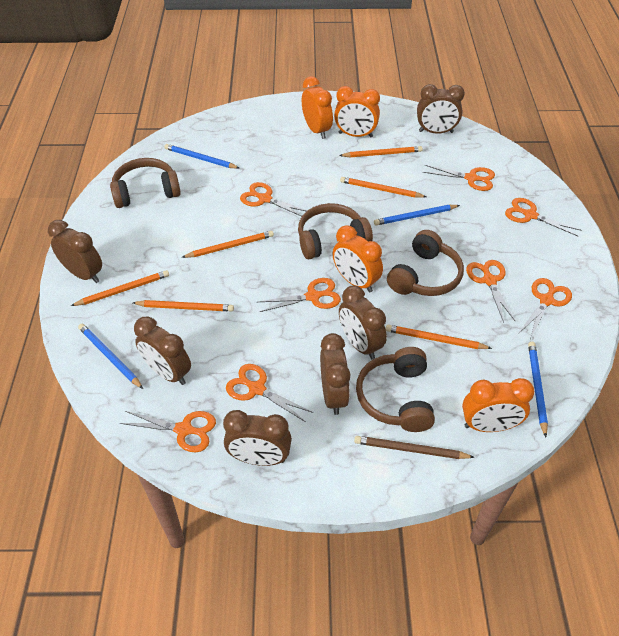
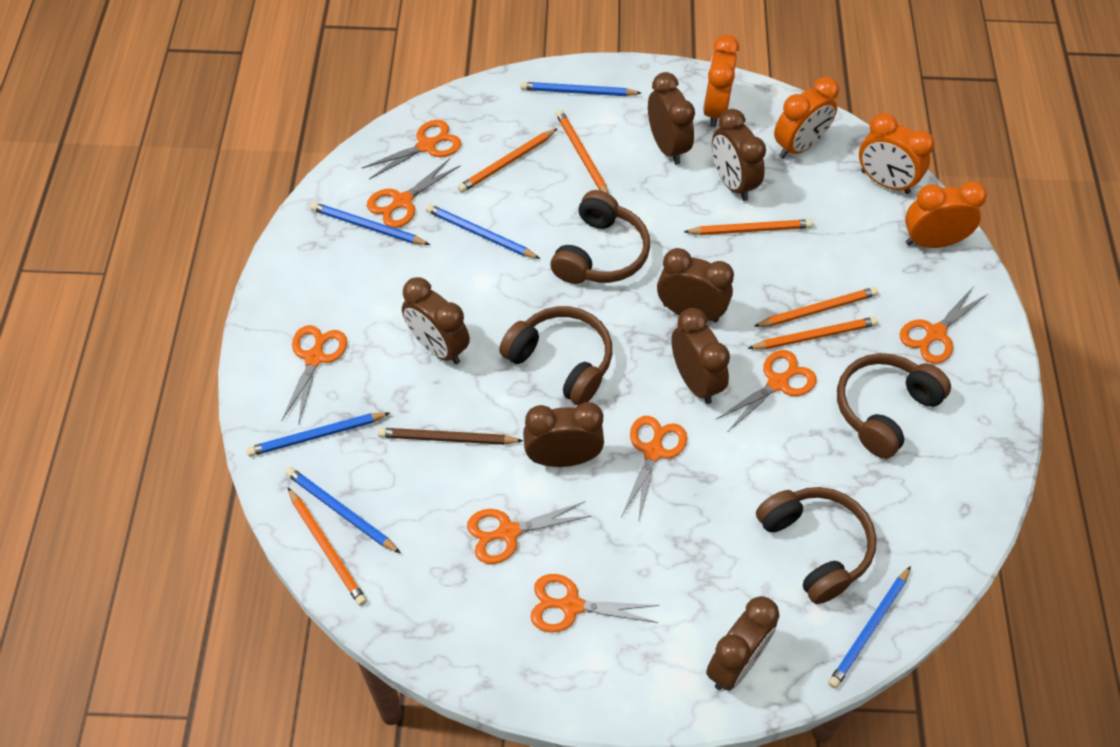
blue pencil: [78,324,143,389] [164,144,239,169] [374,205,460,225] [528,342,548,437] = 4 -> [247,412,390,456] [285,467,400,553] [311,202,430,245] [426,204,540,259] [520,82,641,96] [828,566,911,688] = 6
brown clock: [48,220,102,283] [134,316,191,385] [223,410,292,466] [320,333,350,415] [339,285,387,359] [417,84,465,134] = 6 -> [402,277,470,364] [523,402,604,467] [648,72,695,164] [657,248,734,323] [671,308,730,404] [706,596,780,691] [712,109,766,201] = 7

